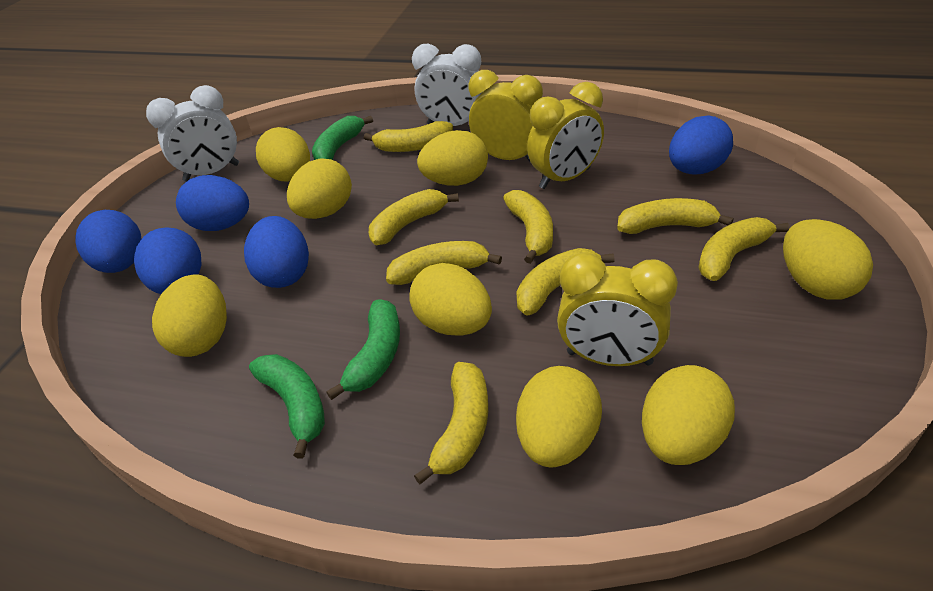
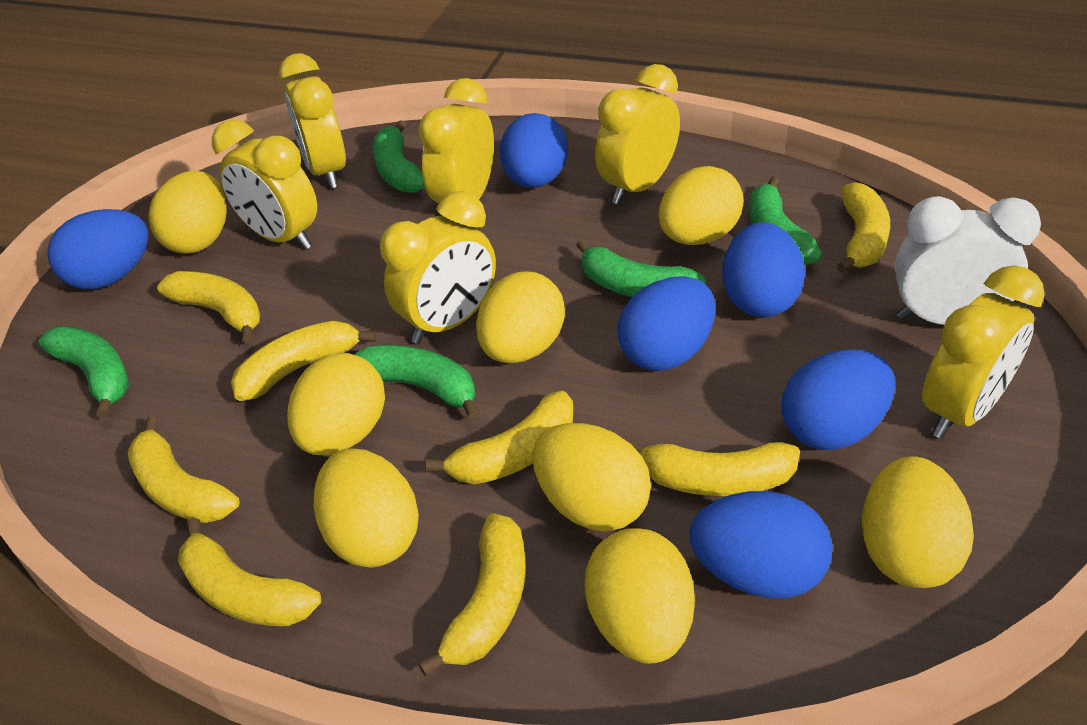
blue egg: [75,210,142,273] [134,227,201,294] [176,175,249,231] [244,216,309,288] [669,115,733,174] = 5 -> [47,209,148,289] [500,113,568,188] [617,276,715,371] [690,491,832,599] [722,222,805,317] [781,350,895,450] = 6
green banana: [249,354,325,458] [312,116,373,160] [326,299,400,400] = 3 -> [38,326,129,418] [355,345,480,419] [373,120,425,193] [576,239,706,297] [749,177,822,265] = 5
white clock: [146,85,239,182] [412,44,482,126] = 2 -> [895,196,1041,325] = 1
yellow clock: [469,70,543,163] [527,82,604,189] [557,252,678,366] = 3 -> [212,120,317,250] [279,53,346,189] [380,191,496,344] [418,78,494,203] [595,64,680,205] [922,265,1045,439] = 6

